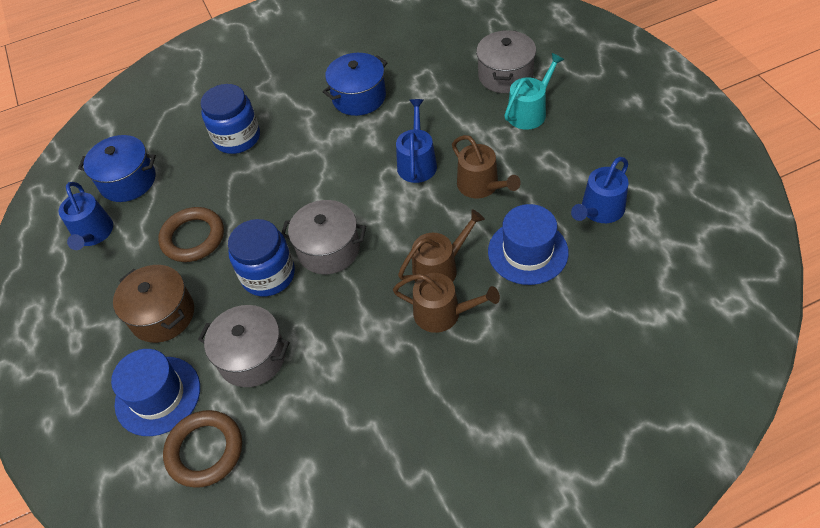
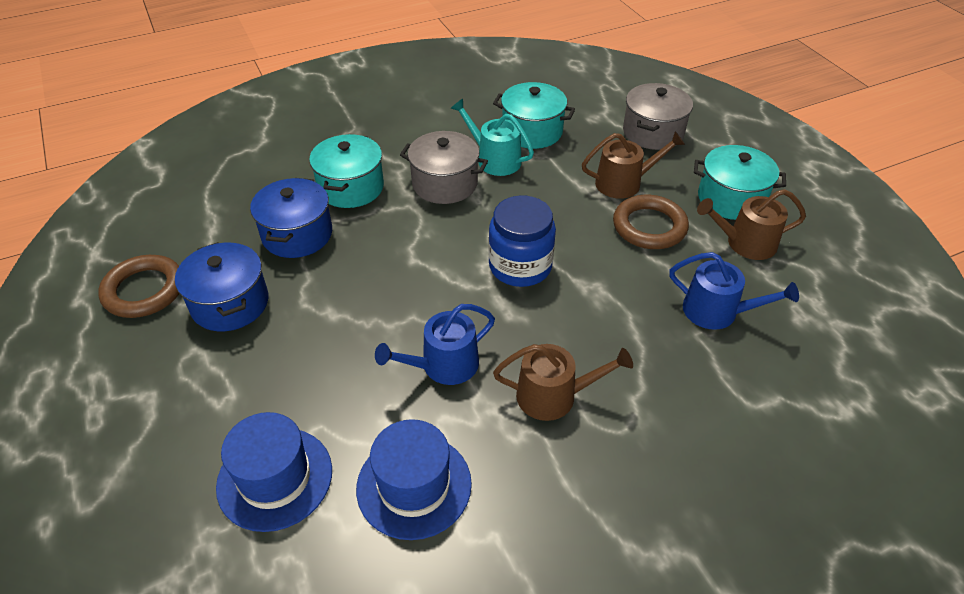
blue jar: [201,84,260,154] [228,219,295,296] = 2 -> [488,196,556,287] = 1
blue watering can: [59,182,113,250] [396,99,437,183] [571,157,629,223] = 3 -> [375,304,495,385] [669,252,799,330] = 2
brown pot: [113,265,194,343] = 1 -> none = 0
grey pot: [198,305,290,387] [282,200,366,274] [476,30,536,93] = 3 -> [400,131,488,204] [623,83,693,150] = 2
turquoise pot: none = 0 -> [309,134,384,208] [493,82,575,149] [694,145,786,220] = 3

